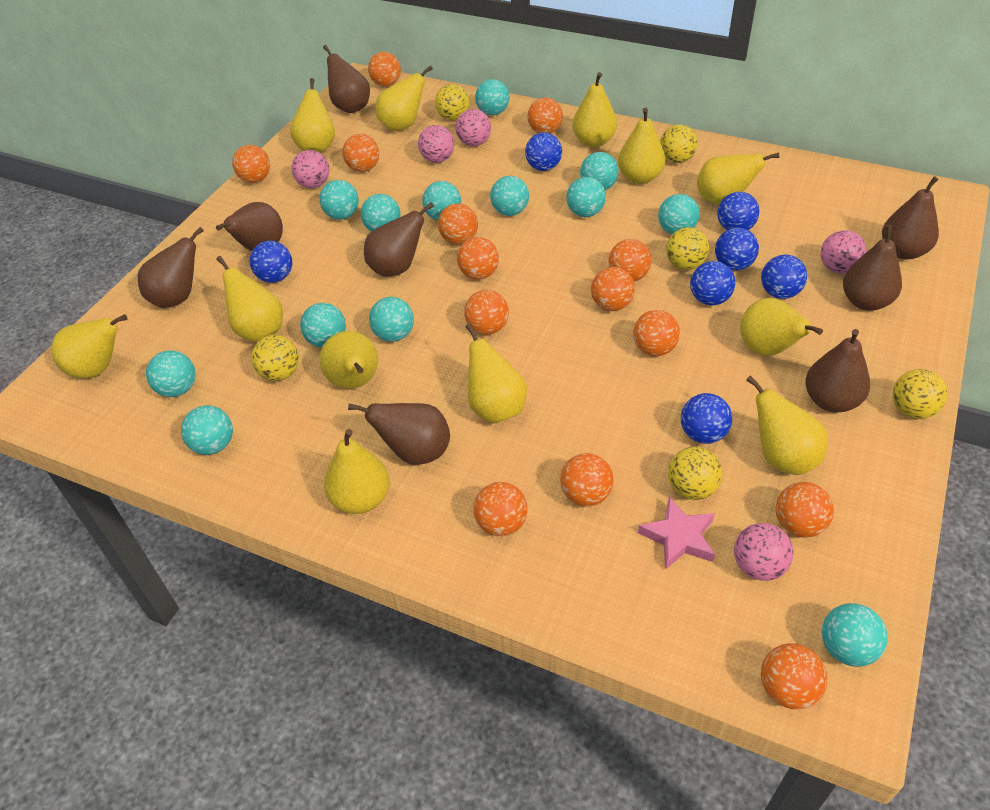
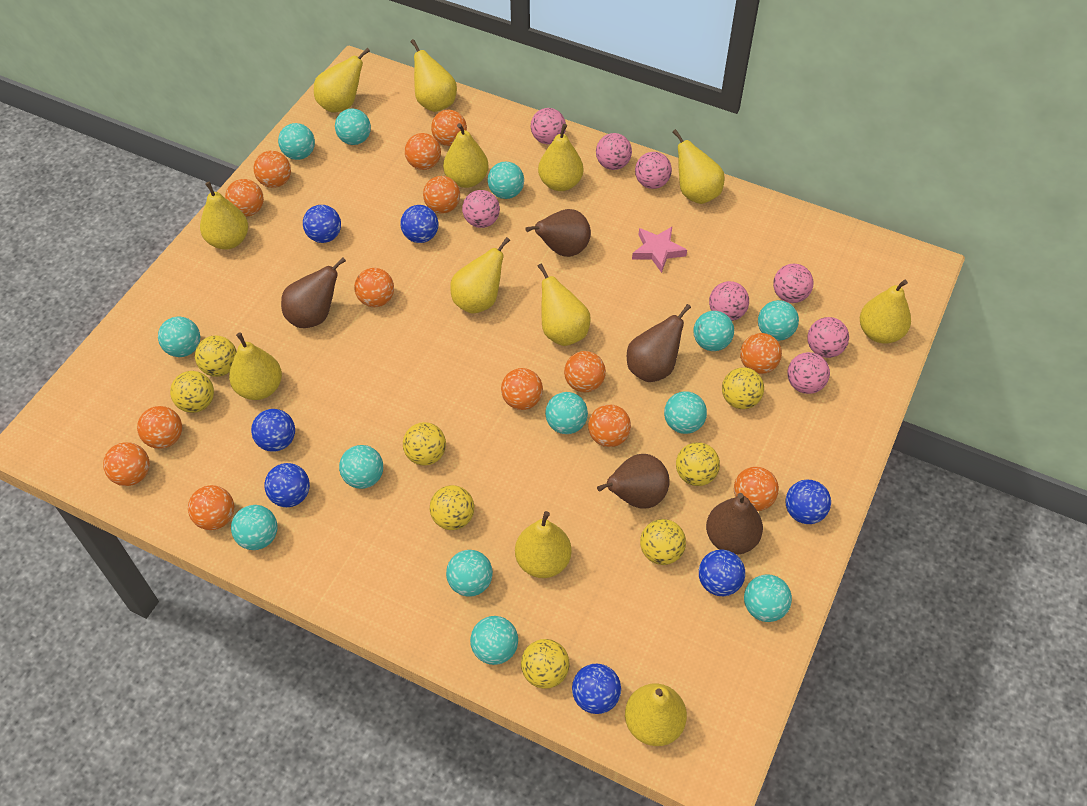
brown pear: [138,227,204,308] [216,202,283,251] [323,45,370,113] [348,403,450,465] [364,202,434,277] [805,329,870,413] [843,225,902,311] [882,176,939,259] = 8 -> [281,257,346,328] [526,209,591,257] [597,454,670,508] [627,304,691,382] [706,493,763,555] = 5
pink ball: [291,150,329,188] [418,125,454,163] [455,109,491,146] [734,523,794,581] [821,230,867,274] = 5 -> [462,190,500,228] [531,108,566,144] [596,133,632,170] [635,152,672,189] [709,281,749,321] [773,264,814,303] [787,352,830,394] [807,317,849,358] = 8
yellow ball: [251,335,299,381] [435,84,469,120] [660,125,698,163] [666,227,709,270] [668,447,722,500] [892,369,948,419] = 6 -> [170,371,214,413] [195,335,237,377] [403,422,446,466] [430,485,474,530] [521,639,570,689] [640,519,686,565] [676,442,720,486] [722,367,764,409] = 8

